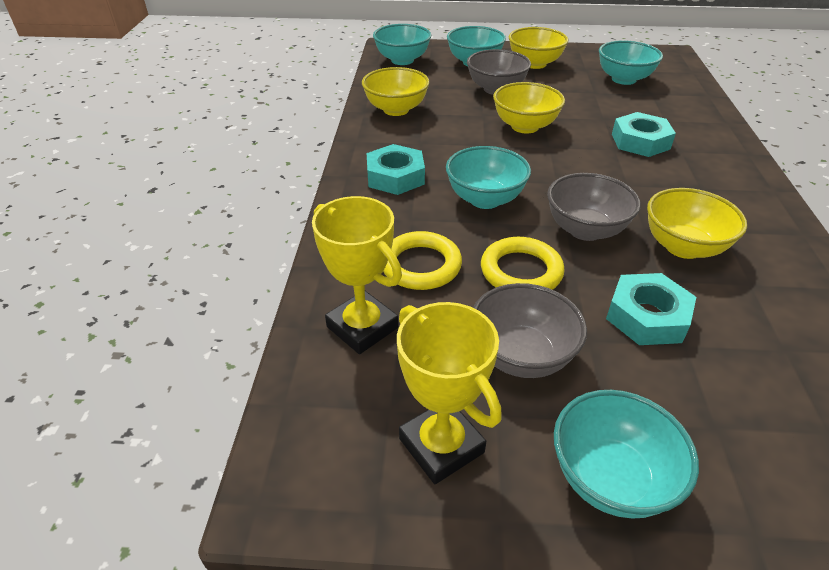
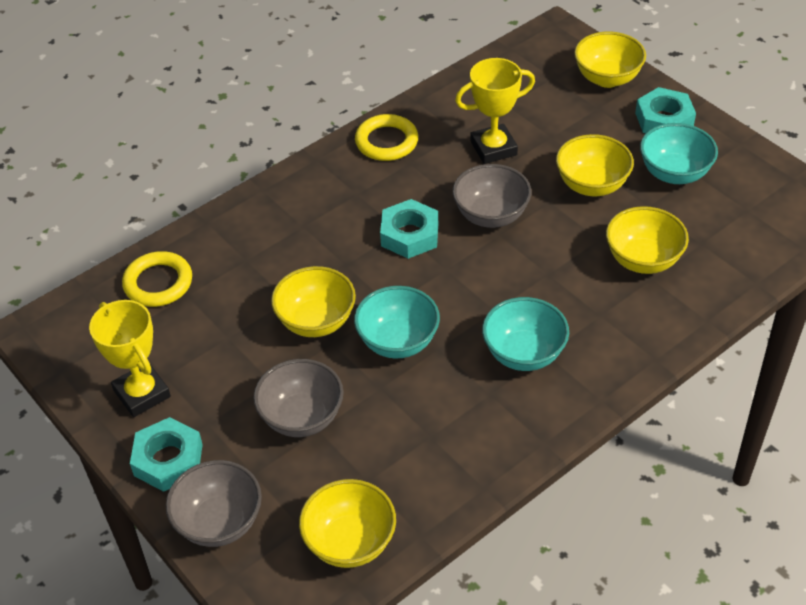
turquoise bowl: [373,24,431,65] [446,146,531,209] [447,26,506,67] [554,390,699,519] [599,40,663,85] = 5 -> [354,286,440,358] [482,297,569,371] [640,123,718,184] = 3
yellow bowl: [362,67,429,116] [493,82,565,134] [509,27,568,69] [647,188,747,259] = 4 -> [271,266,356,337] [299,479,396,568] [556,134,634,196] [574,31,646,88] [606,206,689,274] = 5

